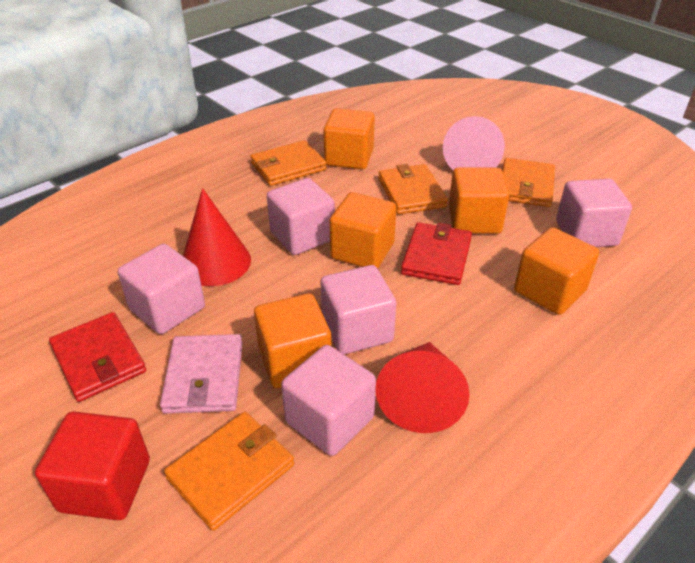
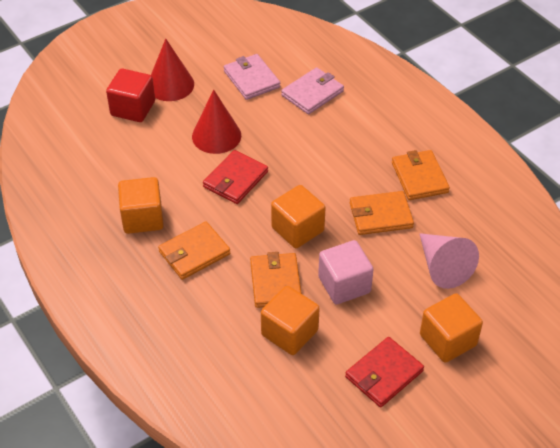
orange cube: [254,293,331,388] [324,108,375,169] [329,192,396,269] [449,167,509,234] [514,227,599,315] = 5 -> [118,177,164,234] [261,286,320,355] [271,185,326,248] [420,293,483,363] = 4
pink cube: [118,244,205,334] [267,178,335,255] [281,345,376,456] [320,265,396,355] [556,179,632,247] = 5 -> [318,240,374,304] = 1
pink wallet: [160,334,243,414] = 1 -> [224,54,280,100] [281,67,344,115] = 2

